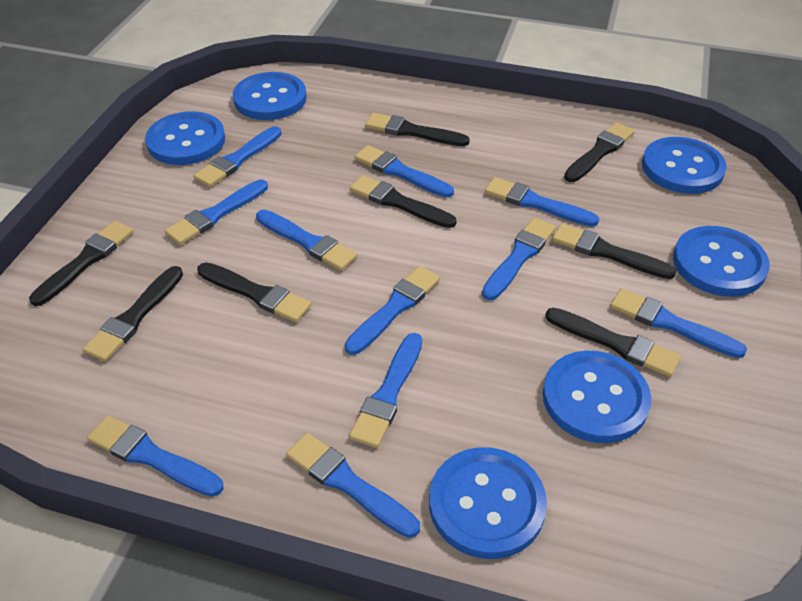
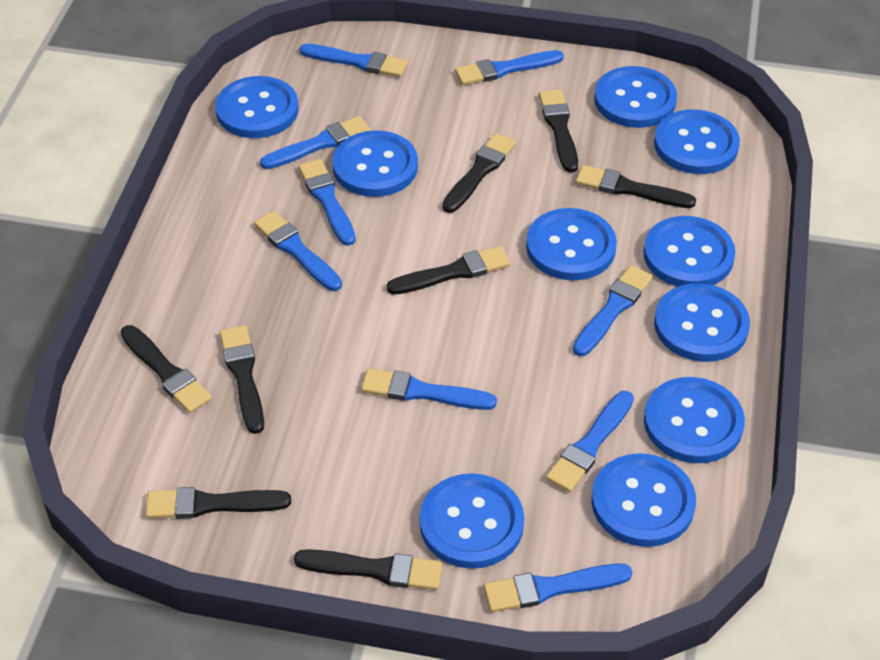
blue brush: [87,415,224,497] [165,180,268,245] [194,126,282,187] [256,210,357,271] [286,433,420,538] [344,266,440,355] [349,333,422,448] [355,145,454,197] [482,218,556,300] [485,177,599,227] [610,288,747,358] = 11 -> [254,211,342,291] [260,116,371,169] [298,159,356,246] [300,44,408,77] [361,368,497,410] [455,50,564,85] [483,563,632,612] [546,391,634,492] [573,265,653,356] = 9
blue button: [145,111,225,165] [233,72,307,120] [429,447,547,559] [543,351,651,443] [642,137,727,194] [673,226,770,297] = 6 -> [215,76,299,138] [332,130,418,197] [420,473,524,569] [526,208,617,280] [591,453,696,547] [594,66,677,128] [643,216,735,287] [644,377,745,463] [654,109,740,174] [654,283,750,362] = 10

